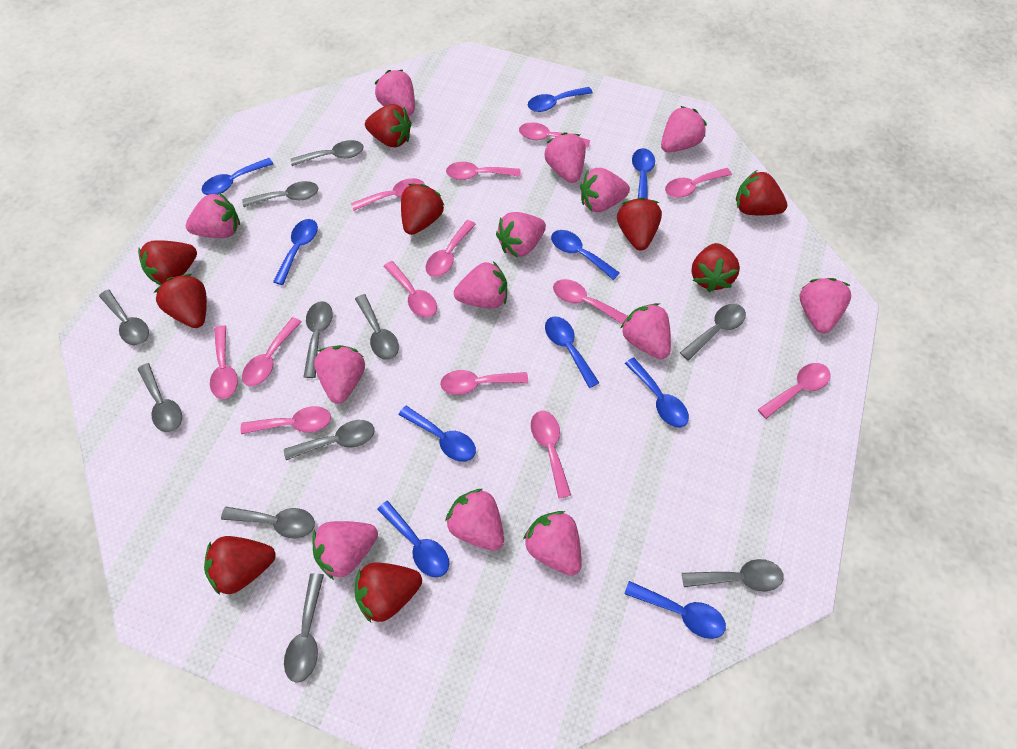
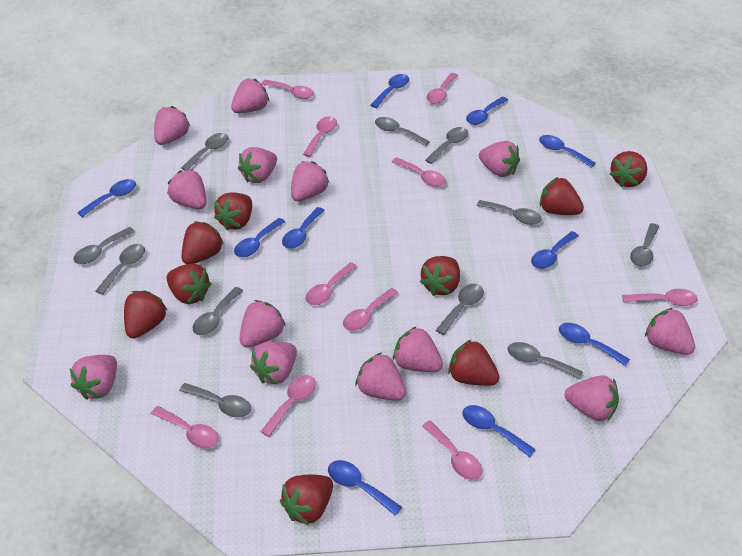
pink spoon: [210,325,238,399] [240,406,331,434] [242,317,301,386] [351,178,425,211] [383,261,437,318] [426,220,476,277] [440,370,528,395] [446,162,521,180] [519,122,590,147] [531,411,571,499] [553,279,628,324] [665,168,732,198] [758,363,831,419] = 13 -> [151,406,219,449] [260,375,316,437] [261,80,314,99] [303,116,337,157] [306,262,358,305] [343,288,398,331] [392,157,446,187] [422,420,482,480] [427,73,458,104] [622,289,698,306] = 10

